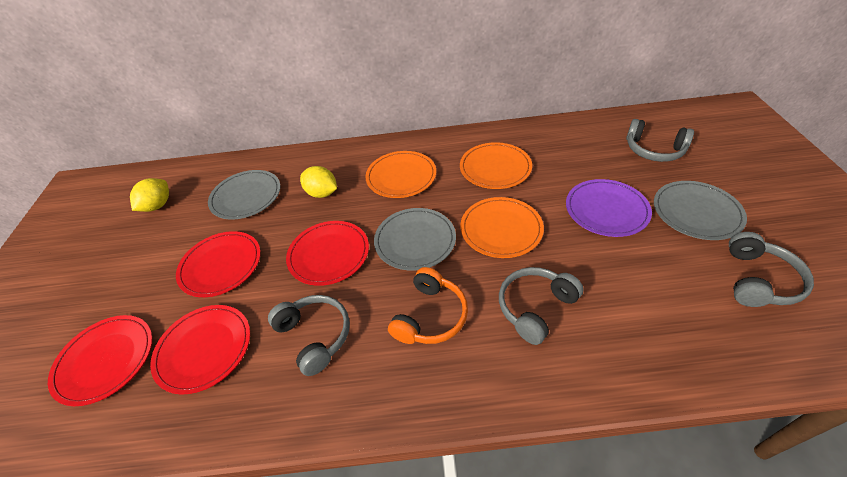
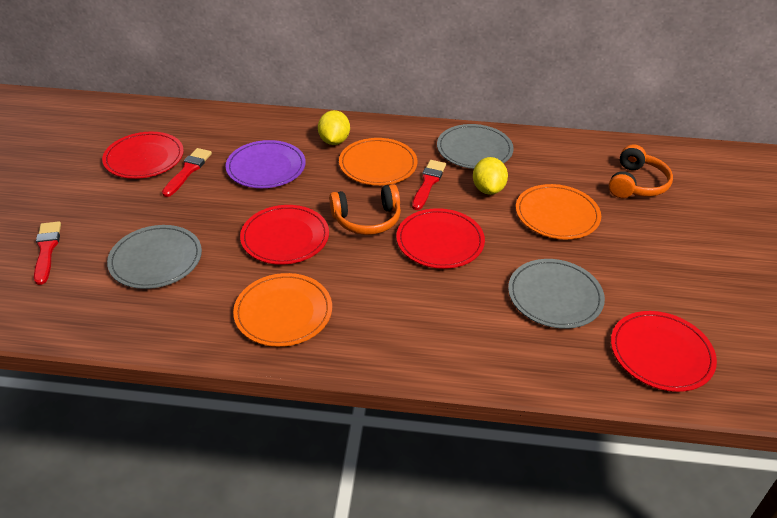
grey headphones: [268,295,350,376] [499,267,584,345] [626,119,694,162] [729,232,814,307] = 4 -> none = 0
orange headphones: [388,267,468,344] = 1 -> [329,184,401,235] [609,144,673,198] = 2
red brush: none = 0 -> [34,221,61,285] [162,148,212,197] [412,160,446,210] = 3

